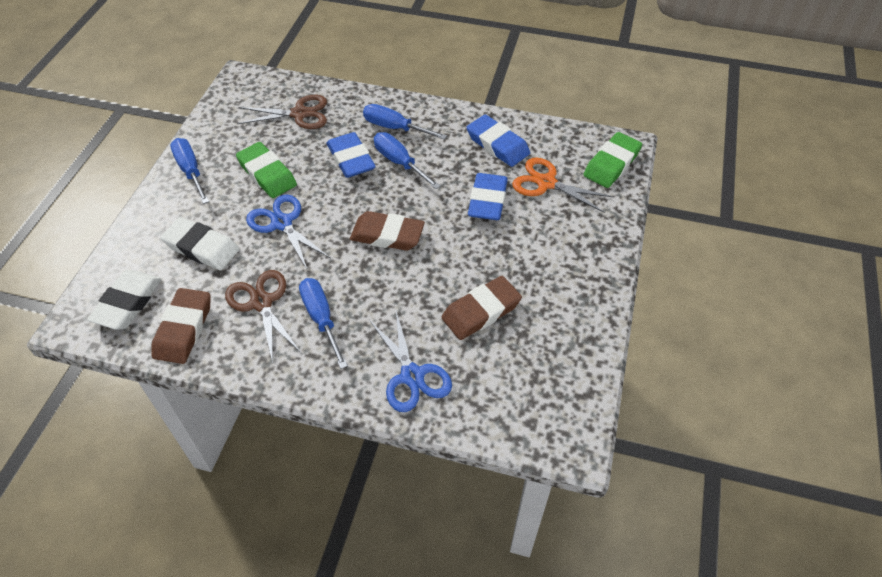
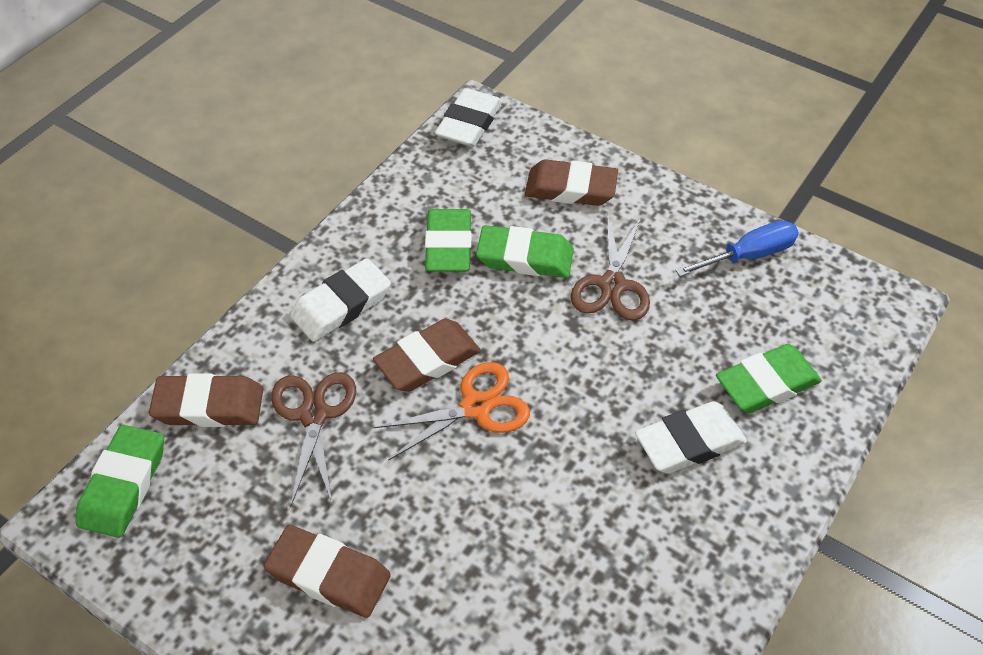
blue eraser: [326,132,376,178] [466,114,530,167] [468,173,508,220] = 3 -> none = 0
blue scissors: [246,194,330,269] [369,311,452,412] = 2 -> none = 0
blue screwdriver: [170,138,209,204] [299,278,348,369] [363,104,447,140] [374,132,440,189] = 4 -> [675,220,799,277] = 1
brown eraser: [151,288,211,364] [350,211,425,251] [441,276,522,340] = 3 -> [149,374,263,427] [264,525,391,618] [373,319,481,392] [525,159,618,206] = 4
green eraser: [236,142,297,198] [583,132,642,188] = 2 -> [76,425,164,538] [425,209,472,272] [476,225,574,278] [716,344,822,413] = 4
white eraser: [87,270,162,330] [161,217,239,270] = 2 -> [290,258,391,342] [435,88,502,147] [635,401,747,474] = 3

